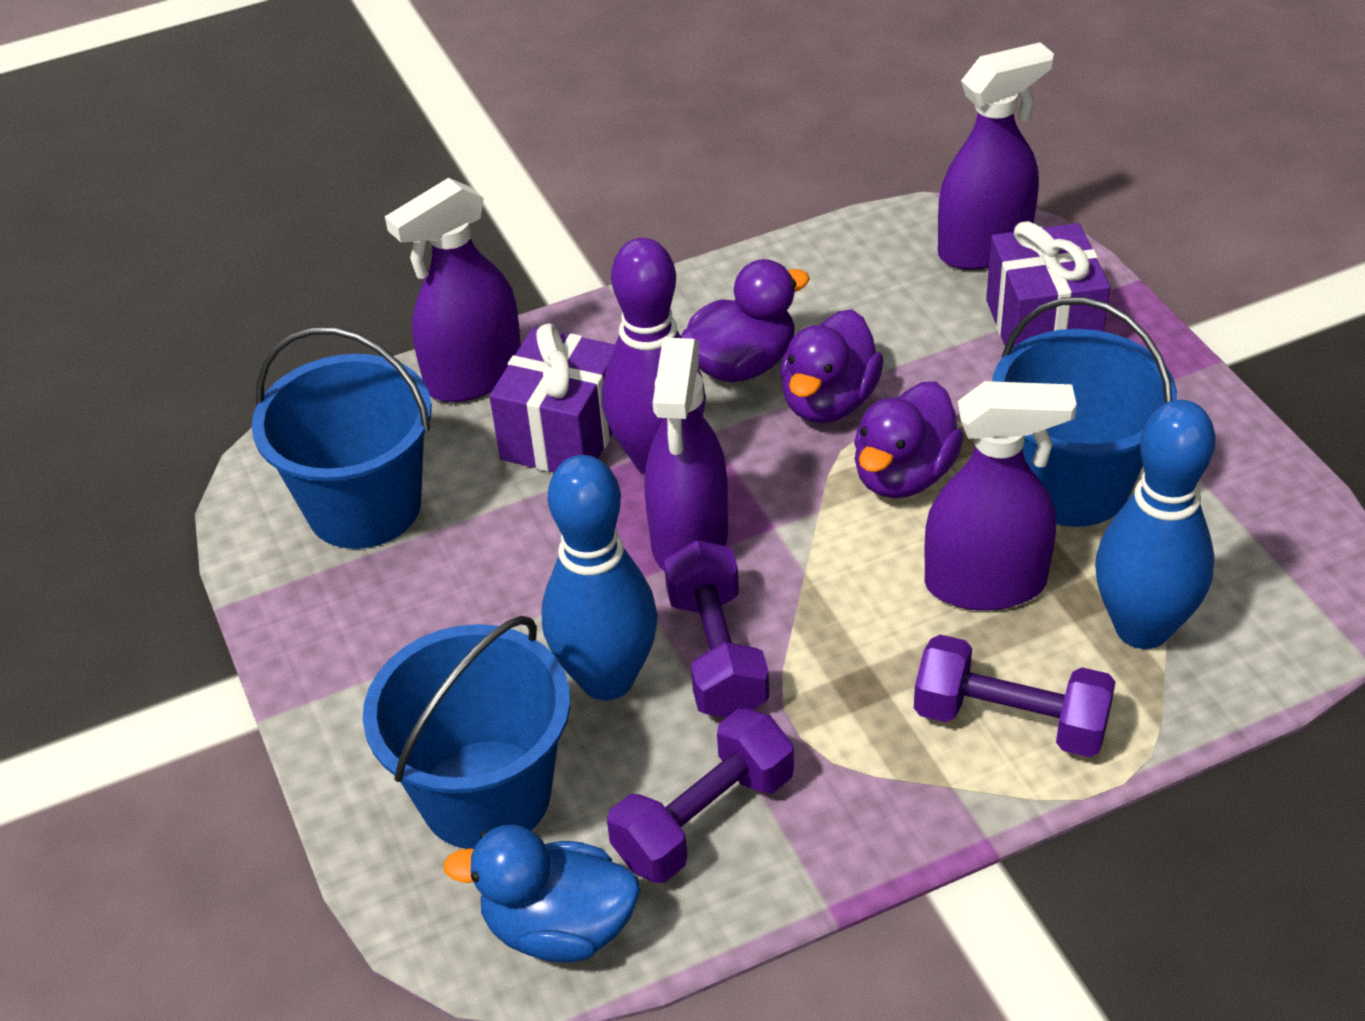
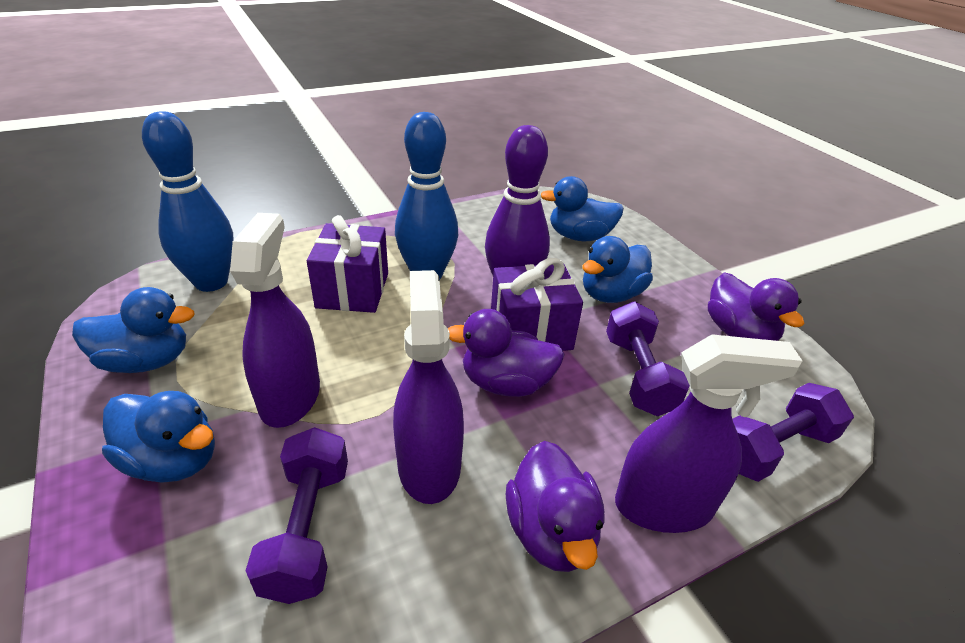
blue bucket: [252,327,432,549] [363,616,570,849] [992,297,1177,527] = 3 -> none = 0
blue duck: [443,825,640,962] = 1 -> [72,287,194,373] [102,391,215,482] [541,176,624,241] [582,236,653,303] = 4
purple spray bottle: [385,178,521,402] [644,338,728,572] [924,381,1077,611] [938,42,1054,270] = 4 -> [230,213,320,428] [393,270,464,504] [615,334,802,533] = 3

